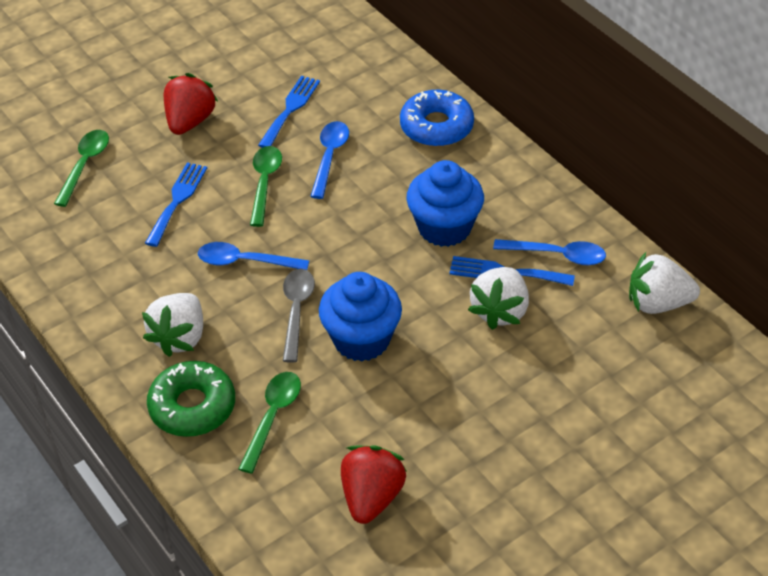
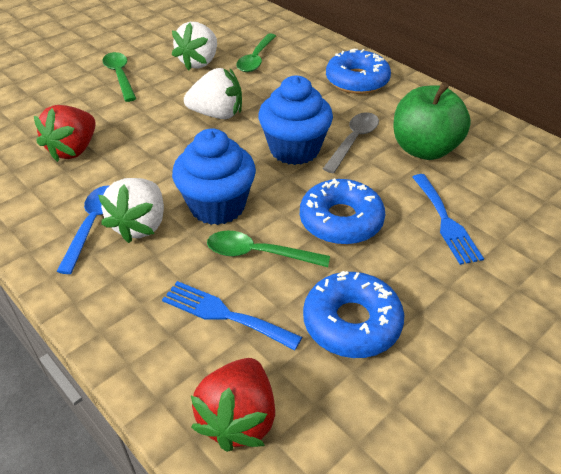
blue donut: [400,90,474,147] = 1 -> [300,178,385,245] [303,271,404,358] [326,48,391,94] = 3
blue fork: [145,162,207,247] [258,76,320,148] [449,256,575,286] = 3 -> [162,281,302,351] [412,174,484,265] = 2
blue spoon: [198,242,309,270] [310,121,349,199] [493,239,606,265] = 3 -> [56,186,109,274] = 1
green apple: none = 0 -> [393,82,471,160] = 1
green donut: [147,361,235,437] = 1 -> none = 0

